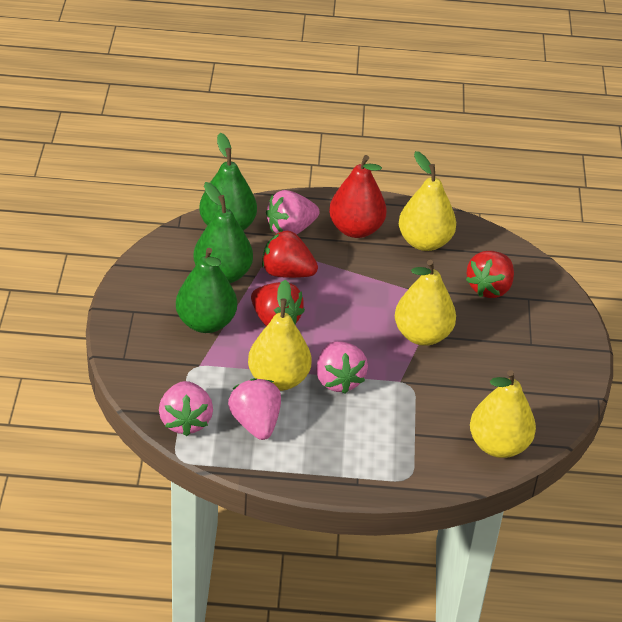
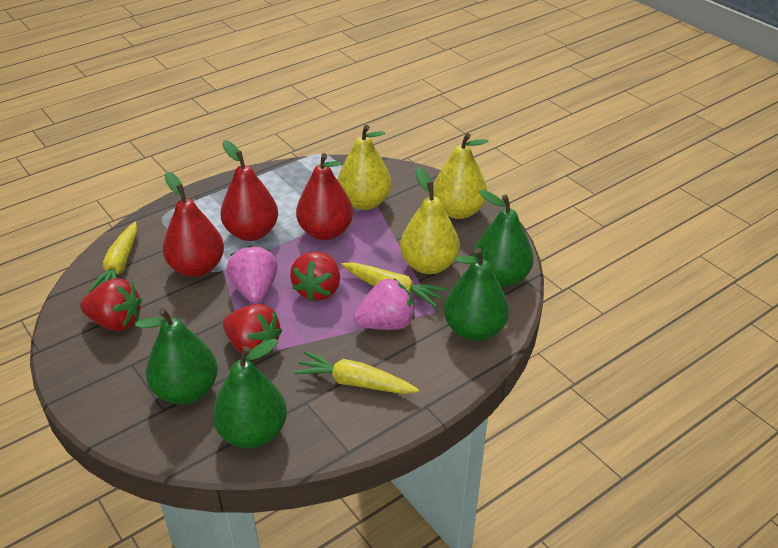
green pear: [176,248,237,333] [194,182,253,283] [199,133,257,231] = 3 -> [135,308,218,405] [213,339,287,448] [444,248,509,341] [473,190,534,287] = 4
pink strawberry: [159,381,213,436] [228,378,281,440] [266,190,319,235] [316,341,368,394] = 4 -> [227,245,278,303] [354,279,415,330] = 2
red pear: [329,155,387,238] = 1 -> [163,172,224,277] [220,140,278,241] [296,153,353,240] = 3
yellow carrot: none = 0 -> [88,222,137,293] [294,351,419,394] [341,262,447,307] = 3
yellow pear: [248,280,312,391] [395,260,456,346] [399,151,456,251] [470,370,536,458] = 4 -> [337,125,392,210] [400,167,460,274] [433,133,488,219] = 3

